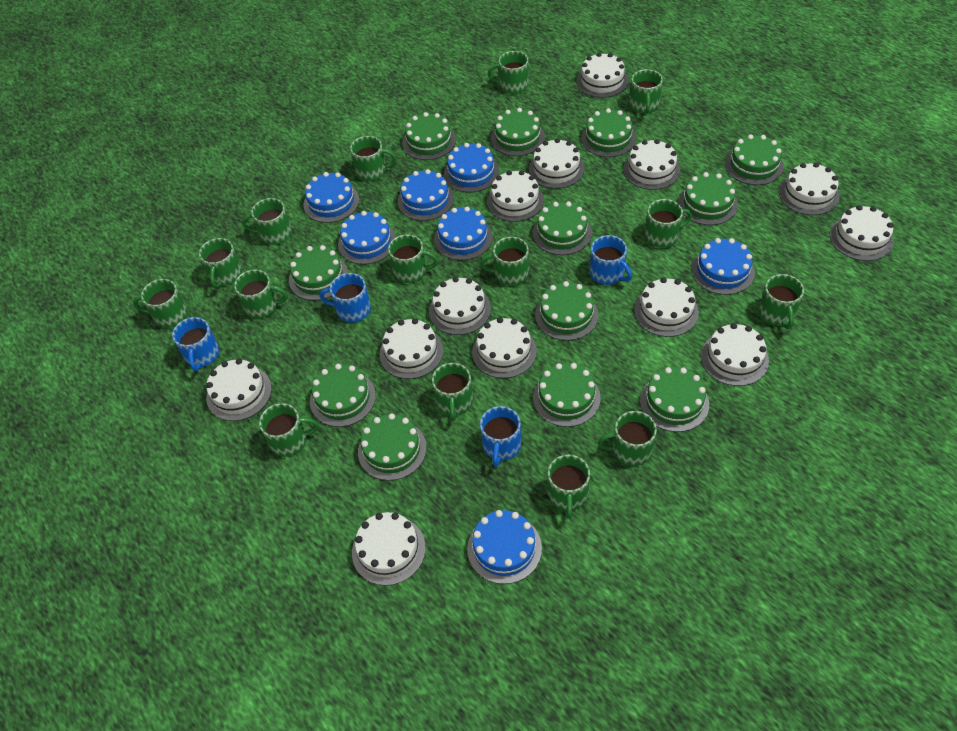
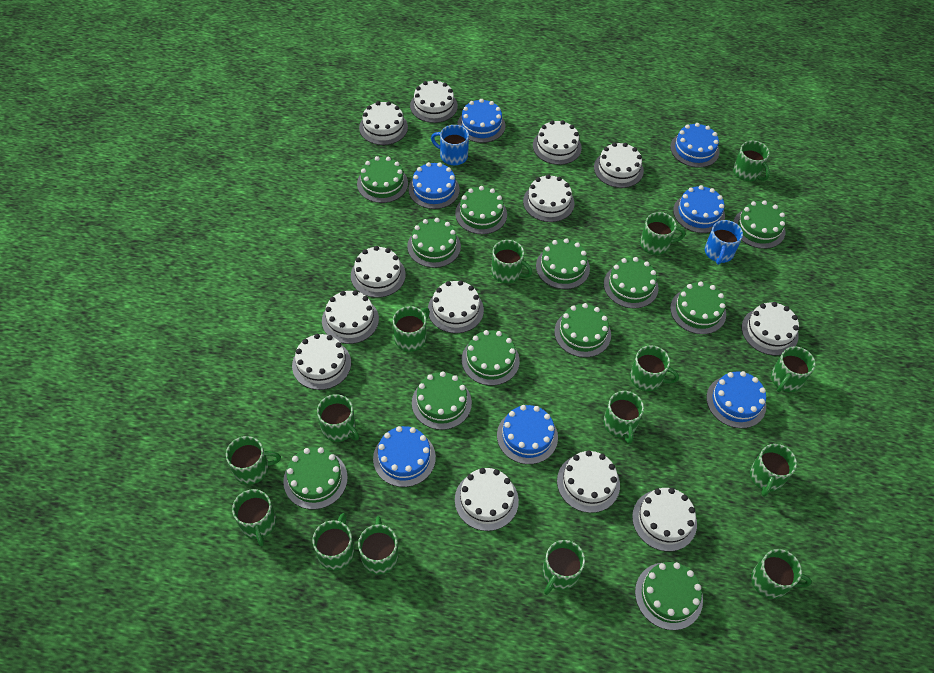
blue mug: [172,317,220,371] [320,273,371,323] [480,406,521,467] [590,235,632,285] = 4 -> [431,125,469,165] [705,220,743,265] = 2

